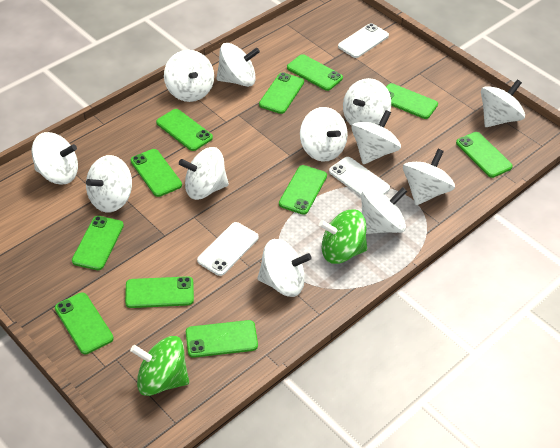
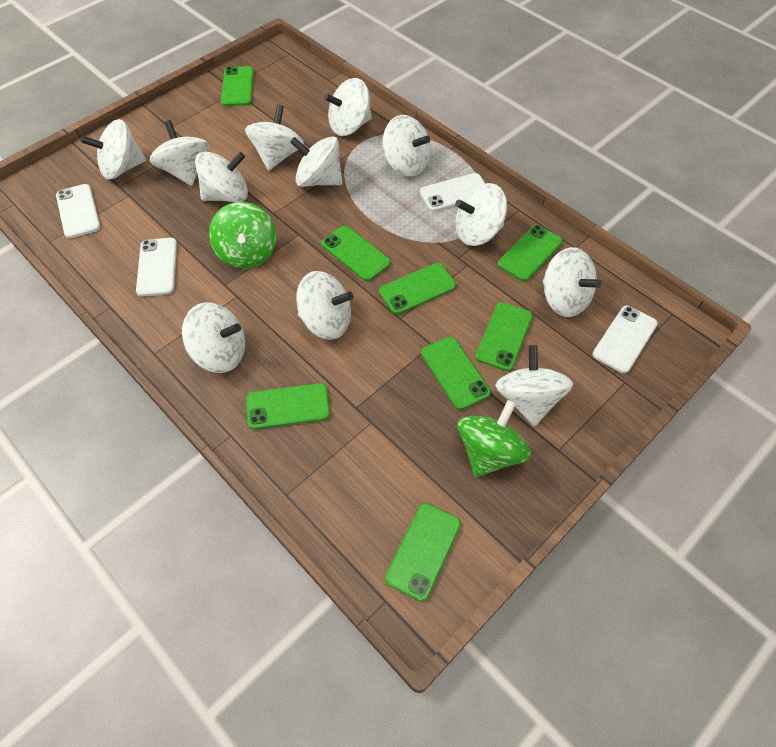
green phone: [55,292,113,354] [72,216,124,270] [125,276,194,308] [131,149,182,197] [156,109,213,151] [186,320,258,358] [259,72,304,114] [279,165,327,215] [287,54,343,91] [386,83,438,119] [456,132,513,178] = 11 -> [221,66,254,106] [246,383,330,429] [321,226,391,281] [379,263,456,314] [385,503,461,601] [421,336,491,410] [475,302,533,371] [498,225,563,281] = 8
white phone: [197,222,259,276] [329,157,390,196] [338,23,389,58] = 3 -> [56,184,100,238] [136,238,177,297] [420,173,485,212] [592,306,658,373] = 4

